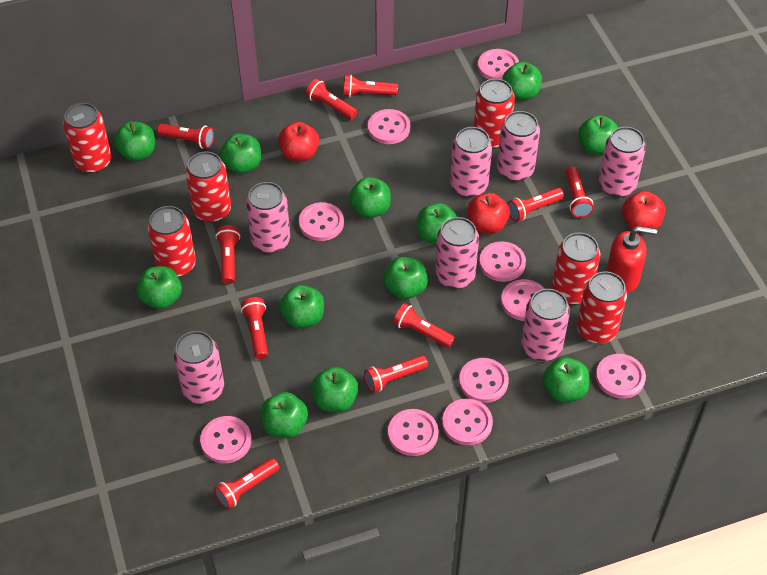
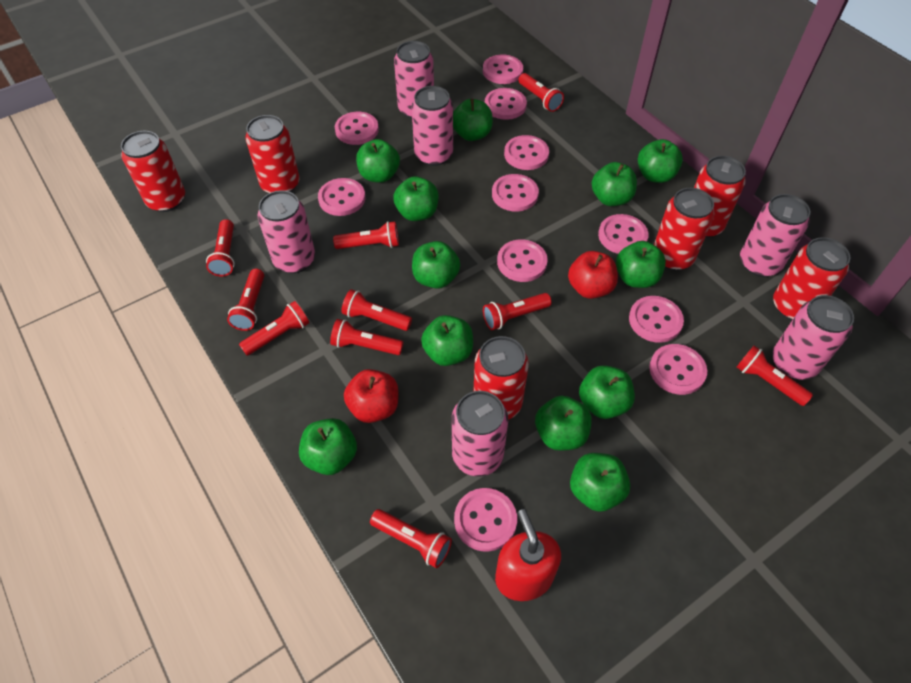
pink button: [200,416,252,463] [299,202,344,241] [368,109,410,144] [388,409,439,456] [442,399,493,445] [459,358,509,403] [478,49,519,80] [479,241,526,282] [501,279,544,321] [596,354,646,399] = 10 -> [318,178,365,216] [335,112,379,145] [454,488,517,552] [483,55,523,84] [485,88,527,120] [492,174,539,212] [497,239,548,282] [504,135,549,170] [598,214,649,254] [629,296,684,343] [649,344,707,395] = 11
pink can: [174,331,224,404] [246,182,290,253] [435,217,479,289] [450,127,492,198] [497,111,540,182] [521,289,570,361] [599,127,646,197] = 7 -> [258,190,315,273] [394,41,434,119] [411,86,453,166] [452,391,508,476] [740,194,810,277] [772,295,854,380] = 6
red apple: [278,122,319,161] [467,193,510,234] [622,191,665,229] = 3 -> [344,369,398,423] [568,251,618,299] = 2

